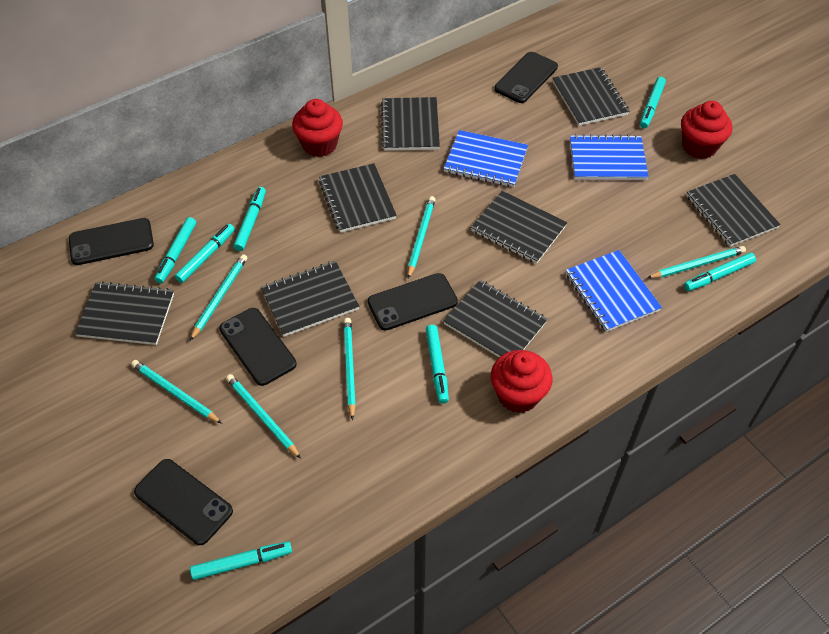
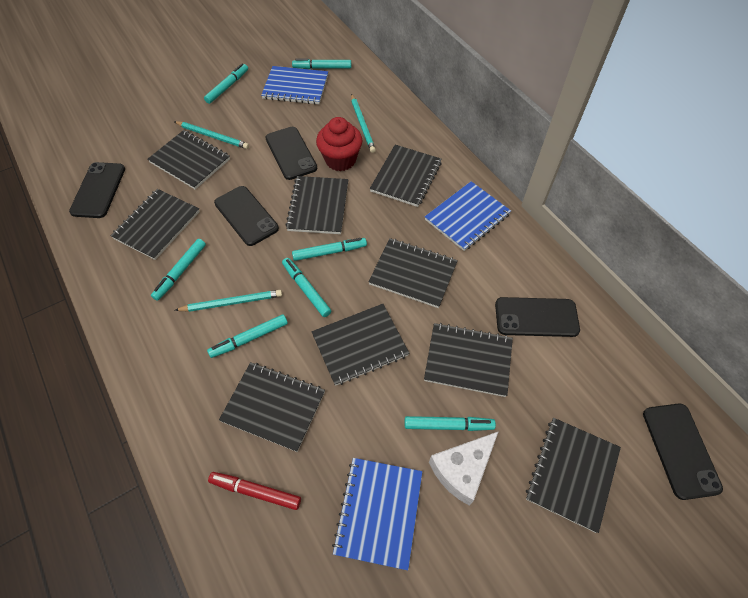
black notebook: [75,281,174,345] [261,261,359,337] [319,163,397,233] [381,97,440,151] [443,280,548,357] [471,191,567,264] [552,67,629,126] [686,174,781,247] = 8 -> [111,189,200,260] [148,130,230,189] [219,362,325,452] [285,176,348,234] [311,304,409,386] [368,238,458,308] [370,145,442,207] [424,323,513,397] [526,418,621,533] = 9
red cupcake: [292,99,343,157] [491,350,552,413] [681,101,732,159] = 3 -> [316,117,362,171] = 1
red marker: none = 0 -> [208,472,301,510] = 1
turquoise pencil: [131,360,222,424] [190,254,247,341] [226,374,301,459] [344,318,356,420] [408,196,436,279] [647,246,746,278] = 6 -> [174,121,249,149] [174,290,282,312] [351,94,376,153] = 3
white cheese: none = 0 -> [429,431,499,506] = 1

